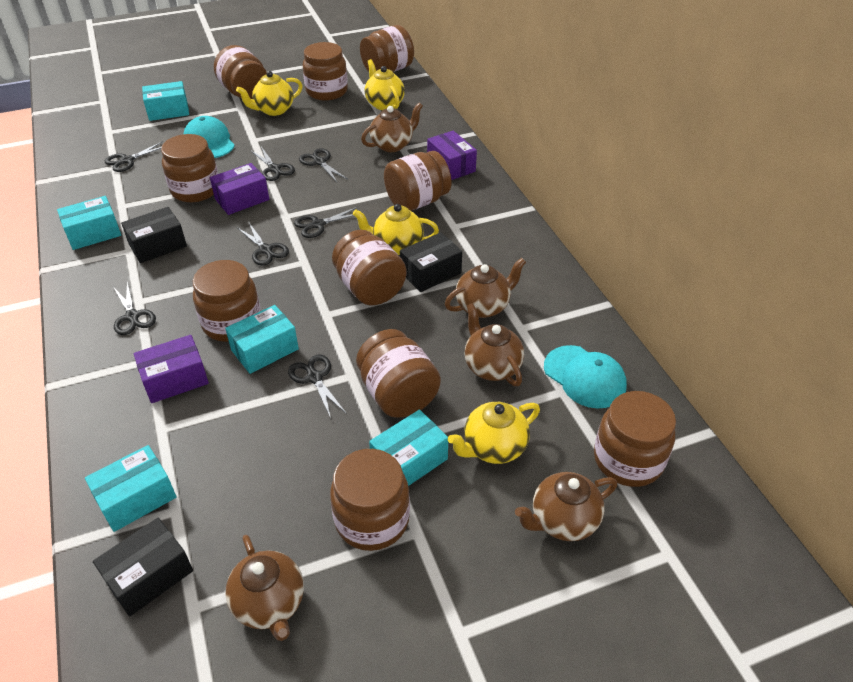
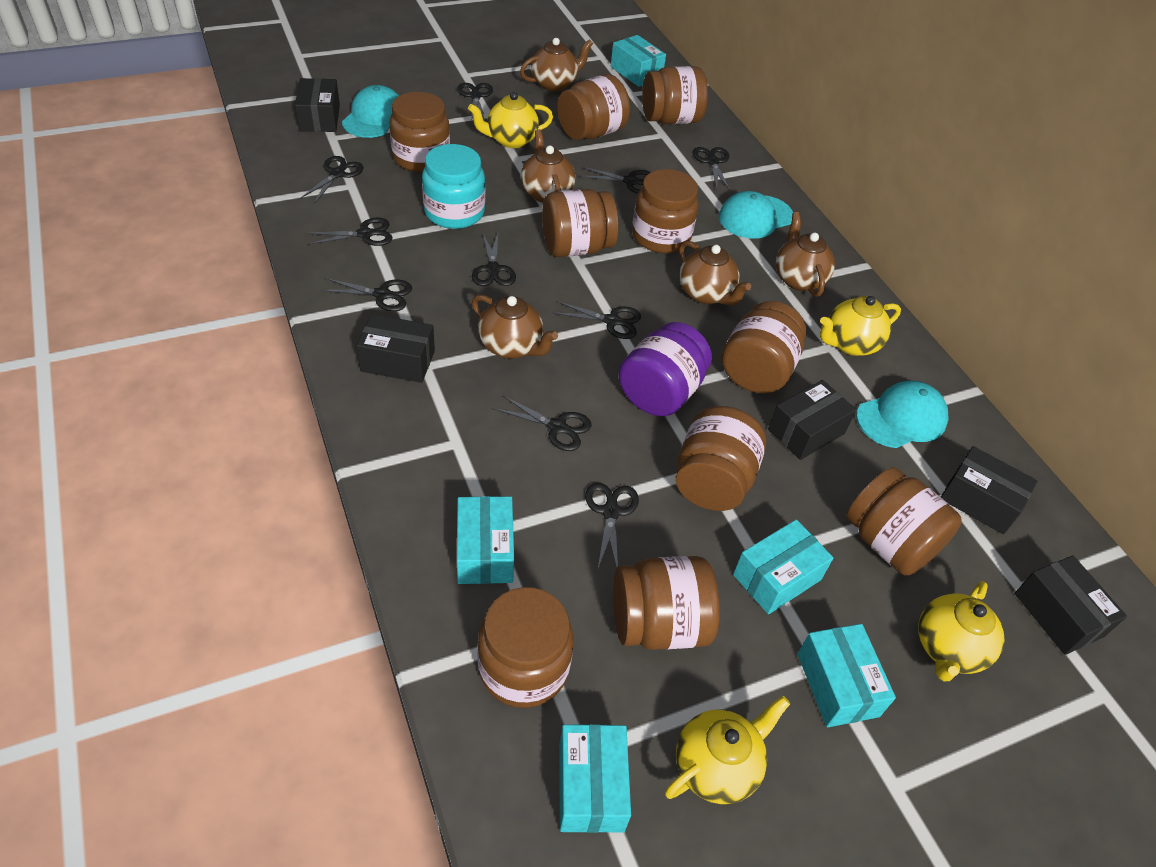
black box: [93,518,193,616] [121,207,187,263] [400,232,462,292] = 3 -> [295,78,340,132] [356,314,435,383] [768,380,856,460] [941,446,1038,534] [1015,555,1127,655] = 5
black scissors: [105,141,163,172] [114,282,156,335] [238,223,289,266] [250,147,295,181] [288,355,347,418] [294,207,357,238] [299,148,347,182] = 7 -> [301,156,363,204] [306,217,393,246] [321,278,412,311] [457,83,493,121] [472,233,516,286] [495,395,591,451] [552,301,641,339] [579,167,651,194] [585,483,639,571] [692,147,731,191] = 10
purple box: [134,335,209,403] [210,163,269,215] [427,131,477,180] = 3 -> none = 0
purple jar: none = 0 -> [619,322,712,416] = 1
turquoise cap: [183,116,235,158] [544,345,627,408] = 2 -> [342,85,399,138] [719,191,793,239] [856,381,949,448] = 3
turquoise jar: none = 0 -> [422,144,485,229] = 1

